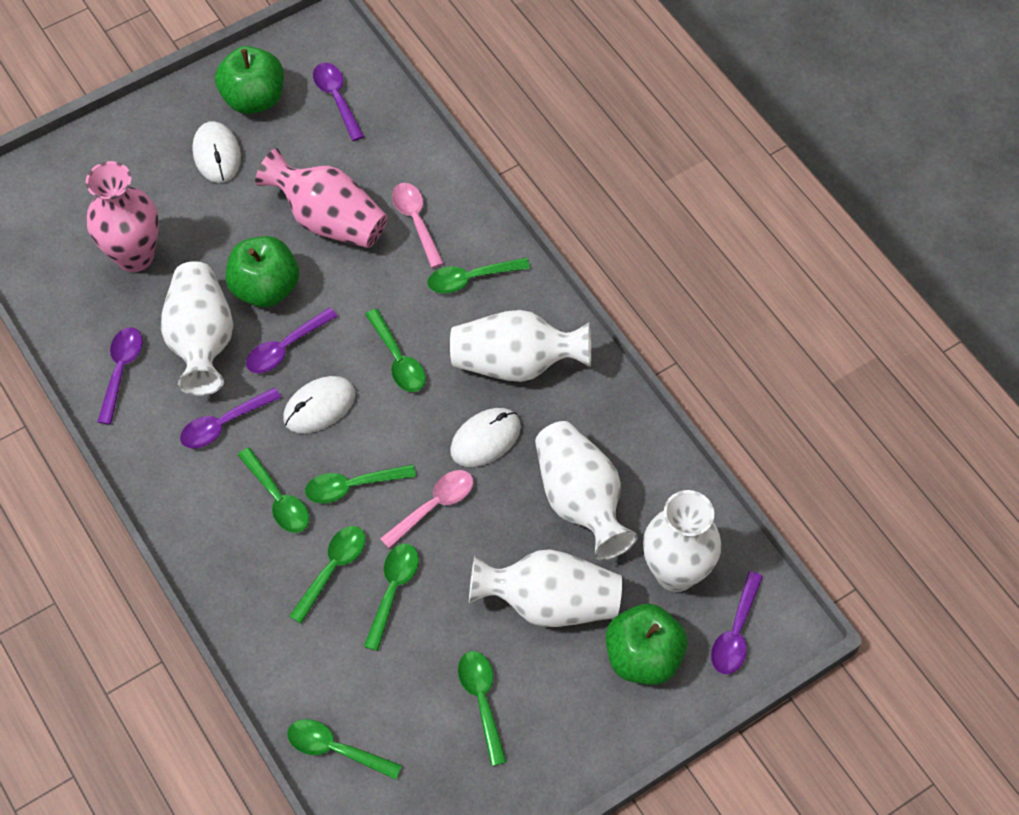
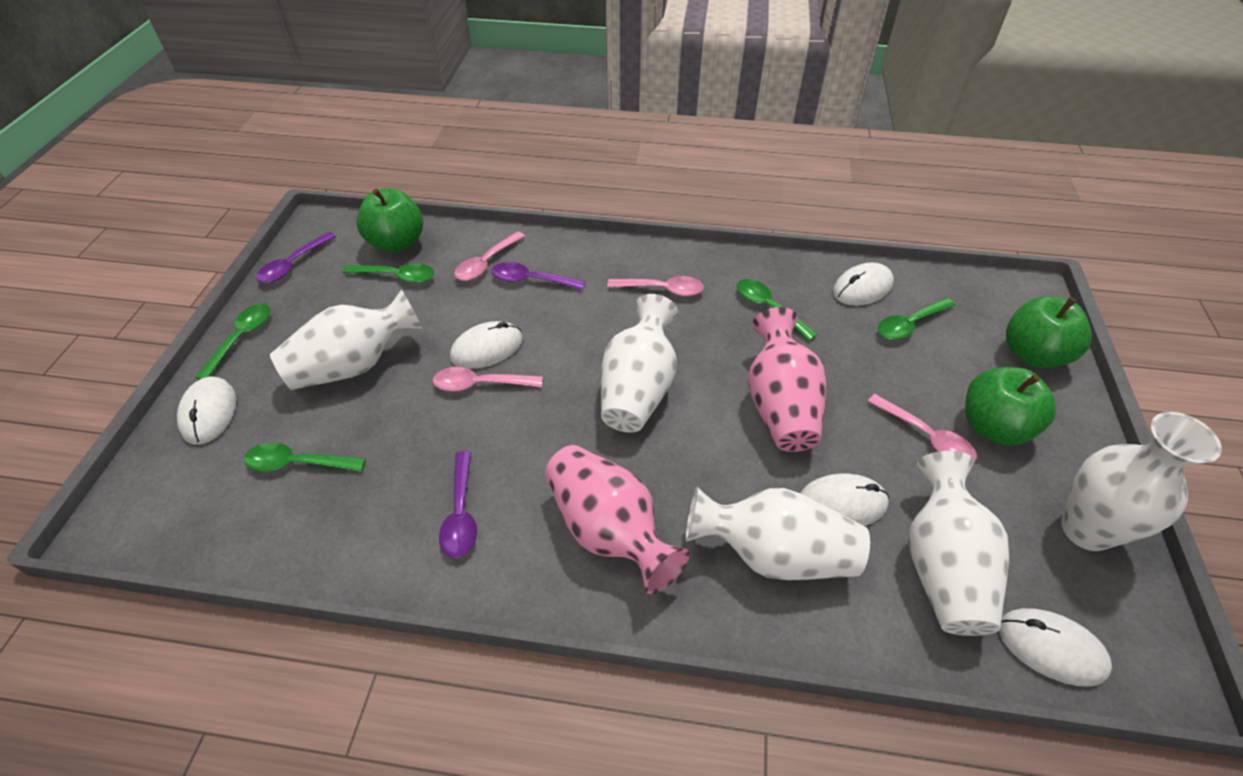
green spoon: [238,447,309,533] [287,719,402,780] [289,526,365,624] [305,464,416,503] [364,544,419,651] [365,309,426,392] [427,258,530,293] [458,651,506,766] = 8 -> [195,304,270,380] [244,442,366,472] [342,263,434,283] [737,279,818,341] [878,298,956,340] = 5
pink spoon: [380,470,473,549] [392,183,444,268] = 2 -> [433,367,543,392] [454,231,525,281] [607,276,704,296] [867,394,977,462] = 4
purple spoon: [97,327,143,425] [180,387,281,448] [246,307,338,373] [313,63,364,141] [711,571,763,675] = 5 -> [256,232,336,283] [439,451,477,558] [491,262,585,290] = 3
white mouse: [192,121,241,183] [283,376,355,433] [450,408,521,467] = 3 -> [177,377,236,444] [450,321,523,369] [800,473,889,526] [833,262,894,306] [998,608,1112,687] = 5

